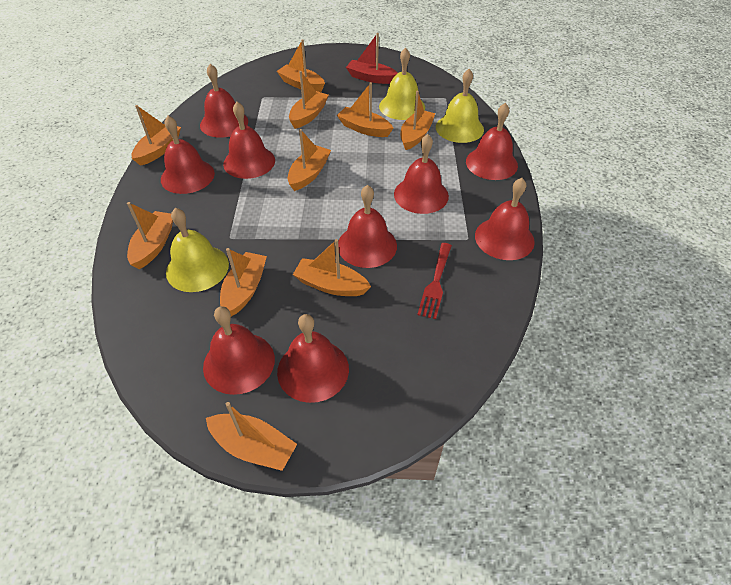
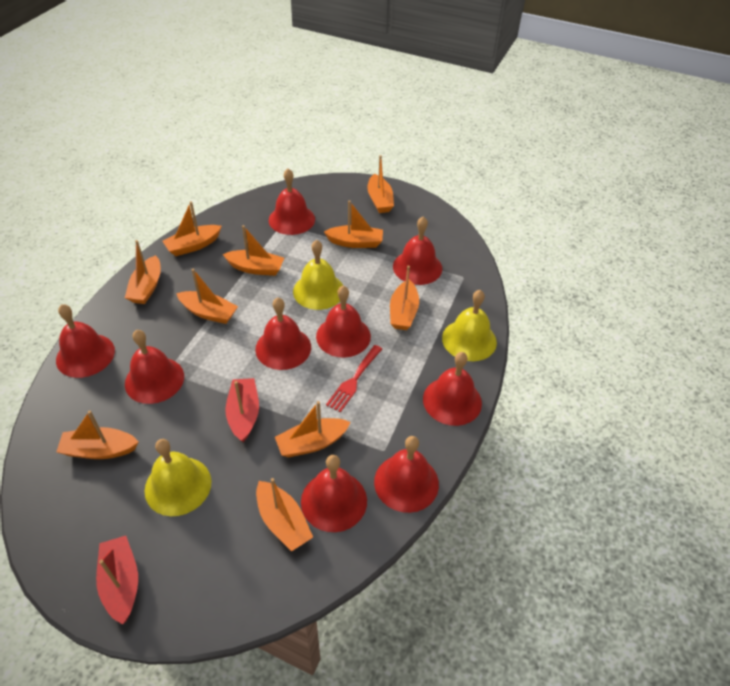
red boat: [346,33,398,84] = 1 -> [96,536,138,624] [225,378,259,442] = 2

